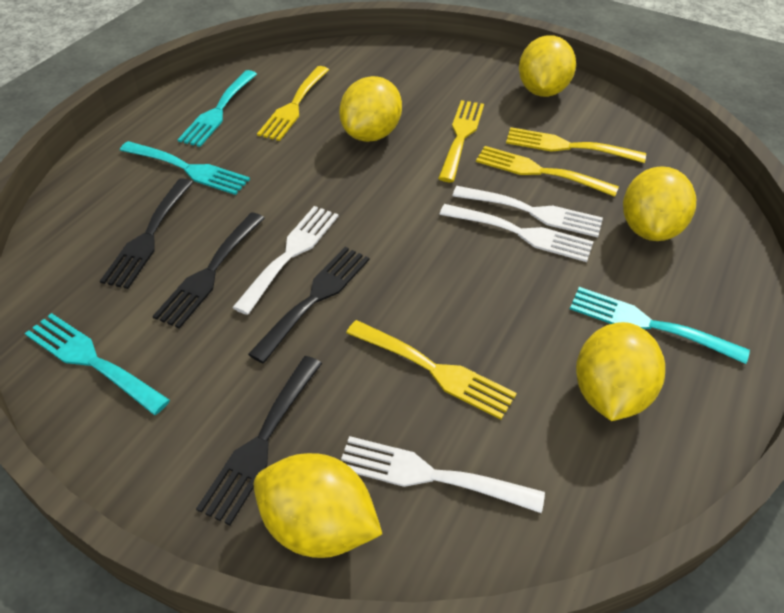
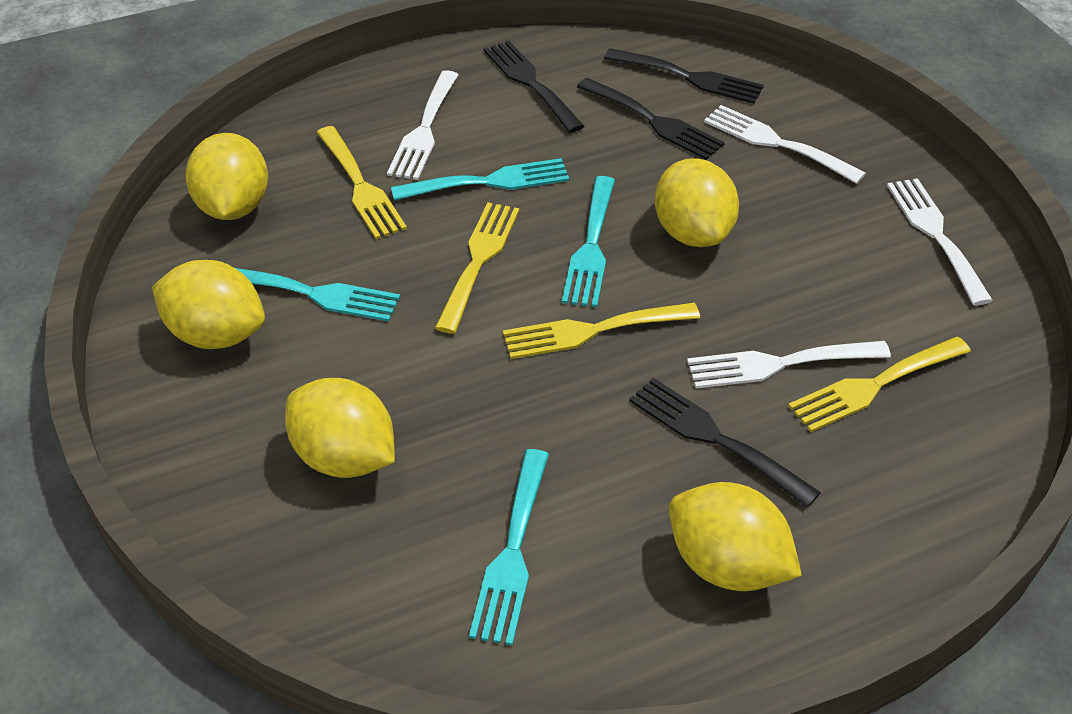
yellow fork: [257,66,329,141] [346,320,517,420] [438,100,484,182] [476,146,619,197] [506,127,646,163] = 5 -> [316,126,407,239] [435,202,519,334] [503,303,700,359] [788,336,971,432] = 4

